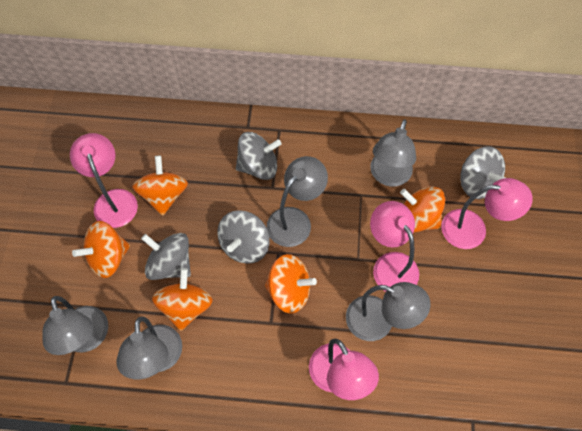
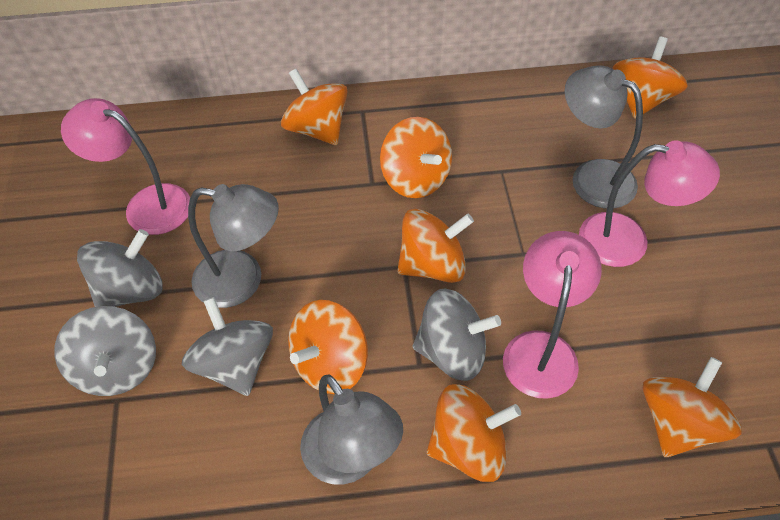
grey lamp: [42,296,108,355] [116,317,182,379] [267,156,328,247] [346,282,431,341] [370,119,416,187] = 5 -> [188,184,279,308] [300,374,403,485] [565,66,643,209] = 3
orange spinning top: [72,221,130,278] [132,156,188,216] [152,268,213,331] [265,254,317,314] [400,186,445,233] = 5 -> [281,69,348,145] [288,300,368,394] [380,117,452,198] [397,209,474,283] [427,384,521,482] [613,37,687,119] [643,357,742,457] = 7
pink lamp: [70,133,138,228] [309,338,379,400] [370,201,419,292] [441,178,533,249] = 4 -> [61,98,190,235] [503,231,602,399] [579,140,720,267] = 3

